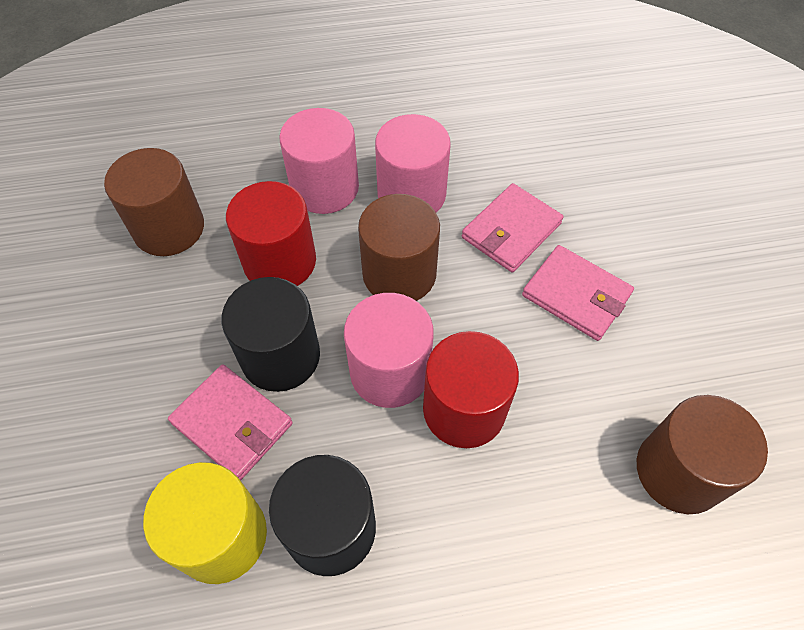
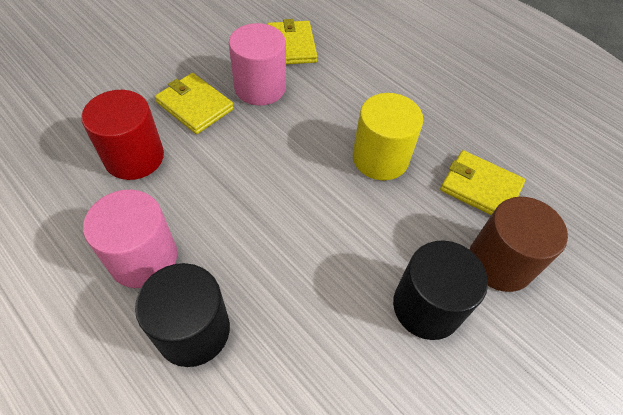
brown cylinder: [104,148,204,256] [358,194,440,301] [637,395,768,514] = 3 -> [470,197,568,292] = 1
pink cylinder: [279,108,359,214] [344,293,434,408] [375,114,451,213] = 3 -> [83,190,177,288] [229,23,286,106] = 2
pink wallet: [168,364,293,481] [462,183,563,272] [522,245,634,341] = 3 -> none = 0
red cylinder: [226,181,316,286] [423,331,519,448] = 2 -> [81,90,164,180] = 1
yellow wallet: none = 0 -> [155,73,234,134] [267,19,317,64] [440,150,525,215] = 3

